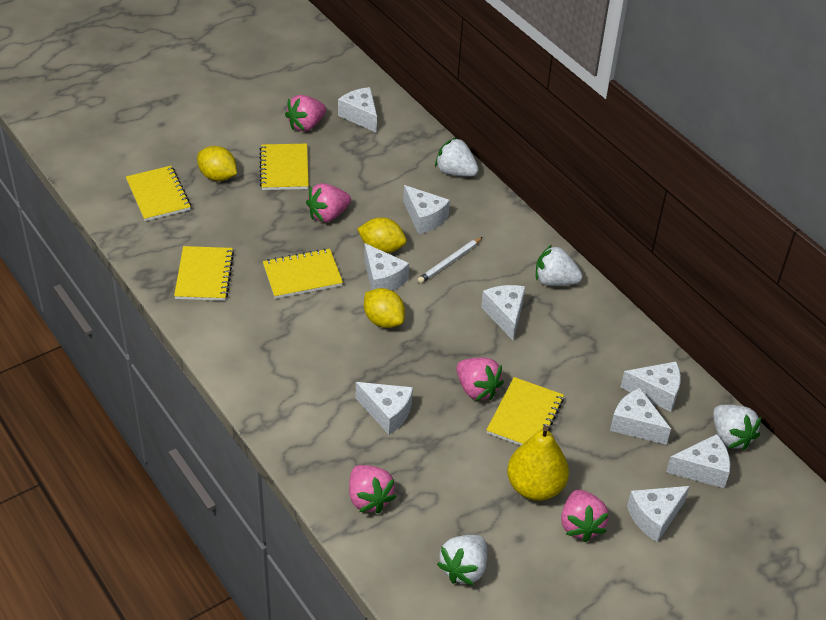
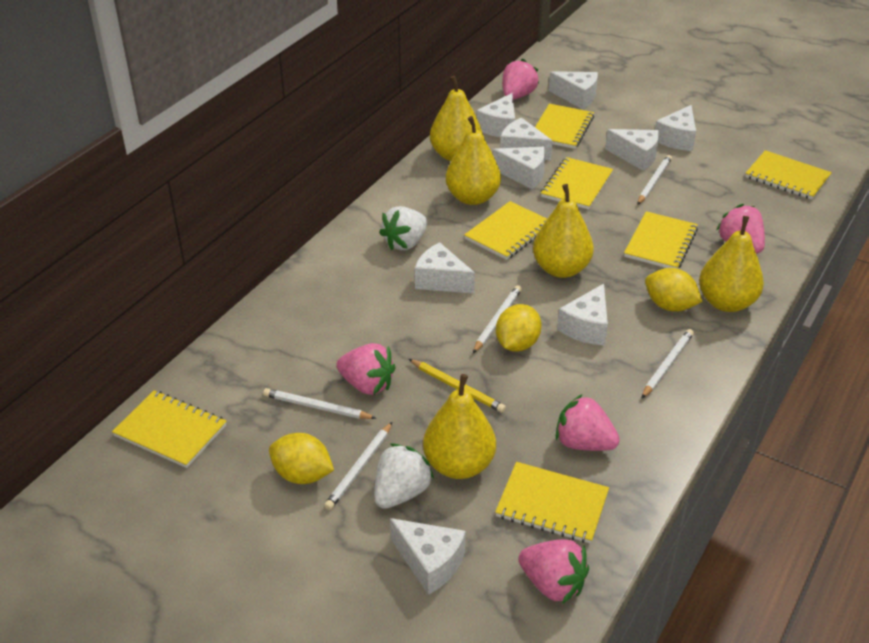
white pencil: [417,237,483,284] = 1 -> [263,388,377,419] [324,422,392,510] [473,285,522,353] [637,155,672,205] [642,329,694,398] = 5
white strawberry: [435,137,479,177] [437,535,487,585] [536,245,582,286] [713,405,761,450] = 4 -> [374,443,434,509] [379,206,427,251] = 2
yellow notebook: [126,166,191,221] [174,246,234,301] [259,144,309,190] [263,248,343,299] [487,377,564,446] = 5 -> [112,390,227,468] [464,201,547,260] [495,462,609,544] [535,104,594,149] [541,157,613,210] [624,211,698,269] [745,150,832,200] = 7
yellow pear: [507,425,569,501] = 1 -> [423,374,496,479] [430,76,482,161] [446,116,501,205] [533,184,594,278] [699,216,764,312] = 5
yellow pencil: none = 0 -> [409,359,506,413] = 1

